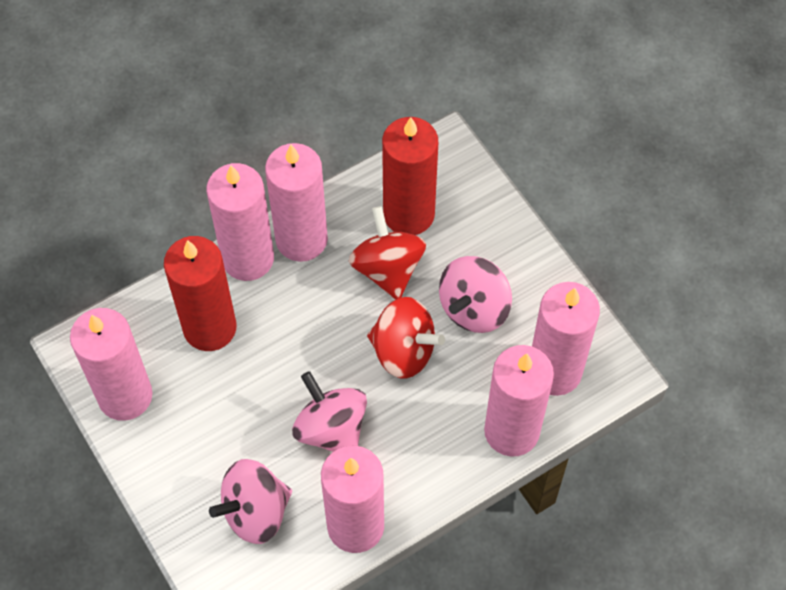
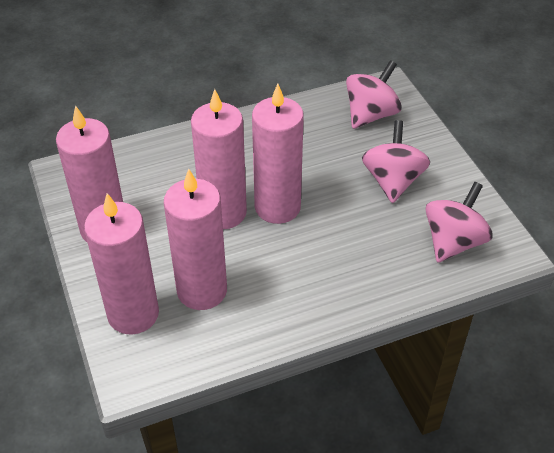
pink candle: [70,308,153,421] [206,163,274,281] [265,143,328,262] [321,446,384,553] [484,345,554,457] [532,282,600,396] = 6 -> [56,105,123,243] [84,193,159,335] [164,169,227,310] [191,89,247,229] [252,84,304,224] = 5
red candle: [164,236,236,351] [382,117,438,235] = 2 -> none = 0
red spinning top: [349,206,426,300] [367,297,445,379] = 2 -> none = 0

